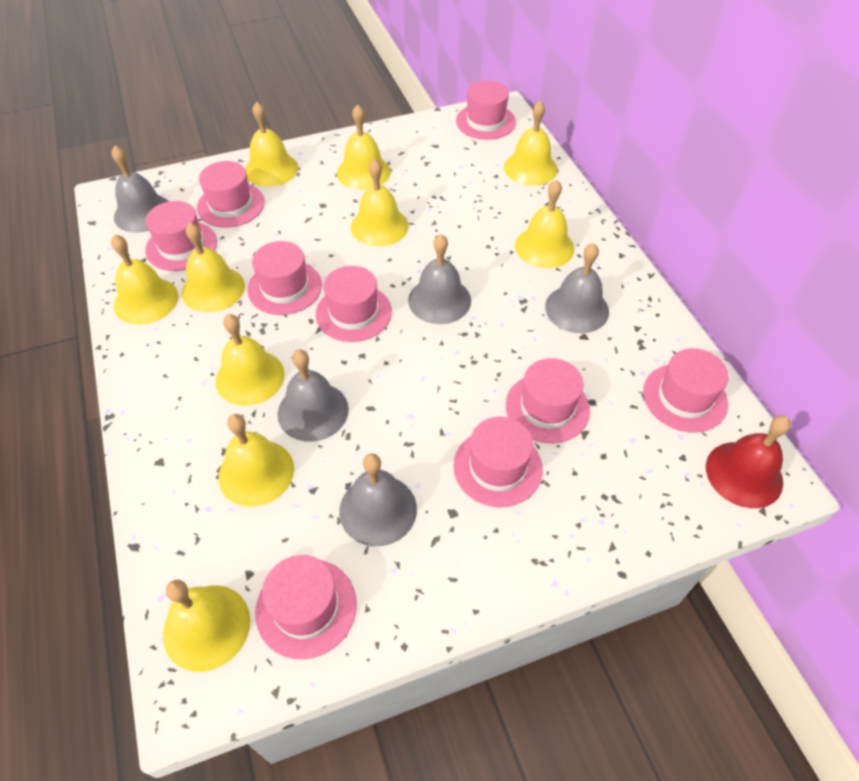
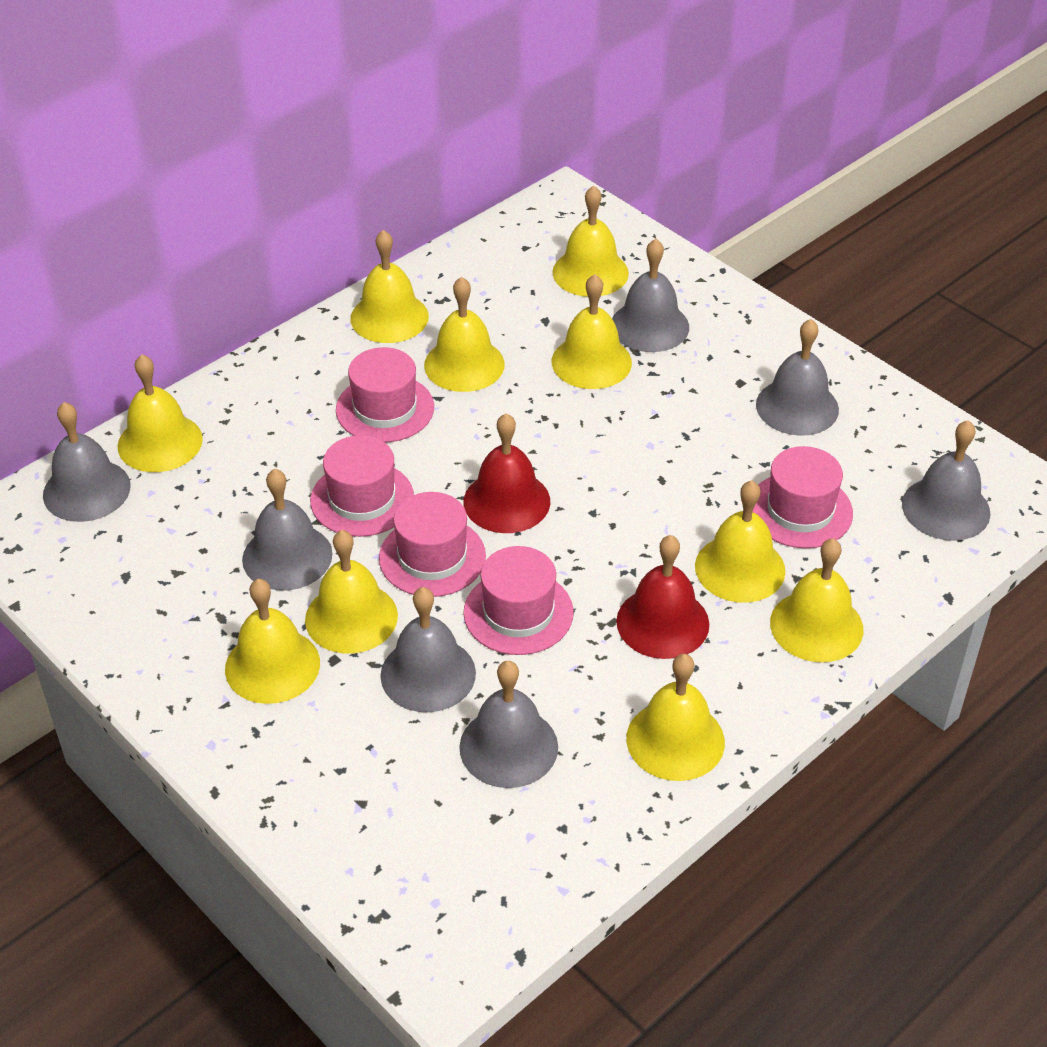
grey bell: [111,146,169,233] [278,350,349,442] [339,453,417,546] [408,234,471,324] [545,243,609,333] = 5 -> [43,402,131,522] [242,469,332,590] [380,587,476,712] [459,661,558,788] [612,239,689,352] [756,319,839,436] [902,420,991,541] = 7
pink hat: [145,201,217,271] [197,161,265,228] [247,241,322,315] [255,555,357,659] [316,266,392,342] [453,416,543,507] [456,81,516,140] [506,358,590,443] [643,348,729,433] = 9 -> [310,435,414,537] [336,347,434,442] [379,492,486,597] [463,546,574,655] [753,446,853,548] = 5
red bell: [706,416,791,508] = 1 -> [464,413,550,533] [616,535,709,659] = 2

